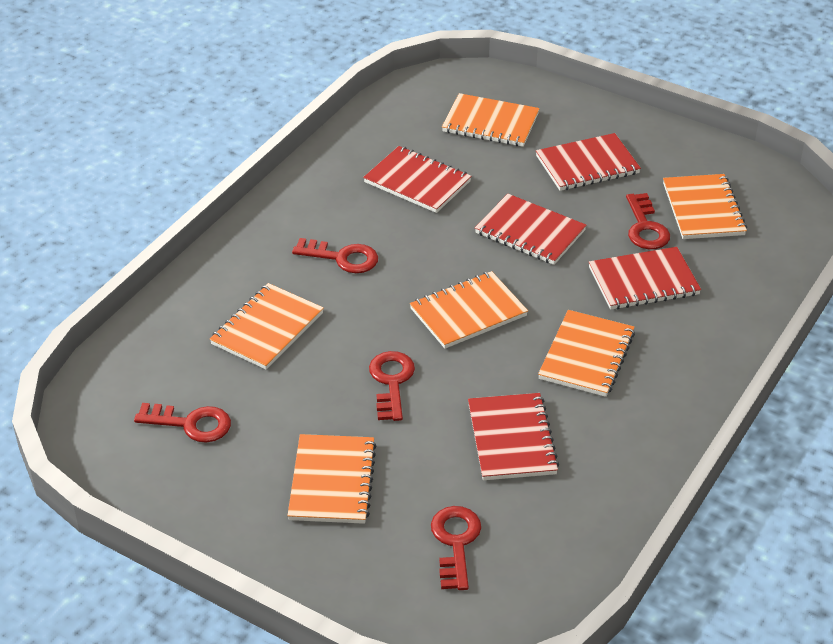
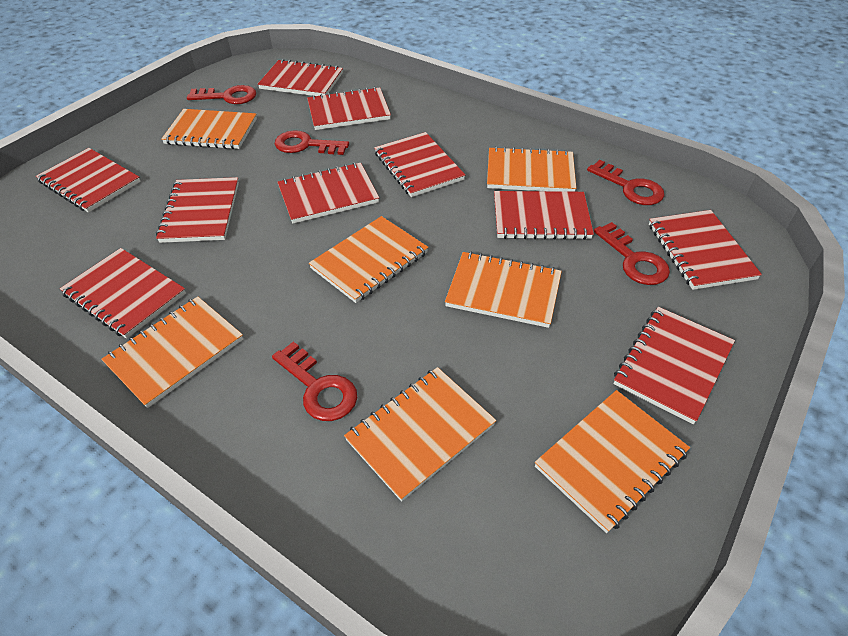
orange notebook: [210,283,324,370] [287,434,377,524] [410,271,528,349] [442,93,539,147] [538,310,635,397] [663,174,747,239] = 6 -> [101,296,243,408] [161,109,257,149] [309,216,428,303] [344,367,496,502] [445,251,562,328] [487,146,576,192] [535,390,690,533] = 7
red notebook: [363,146,472,213] [468,393,559,480] [475,194,587,265] [536,133,641,191] [589,247,701,310] = 5 -> [36,148,140,213] [60,248,186,339] [156,177,239,243] [258,59,343,96] [277,162,379,223] [307,87,391,130] [374,132,465,197] [494,191,594,240] [613,307,735,424] [649,210,762,290] = 10

